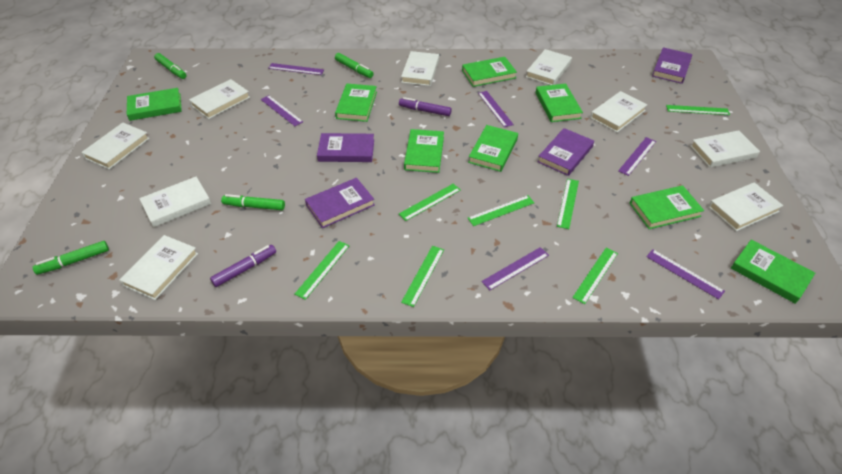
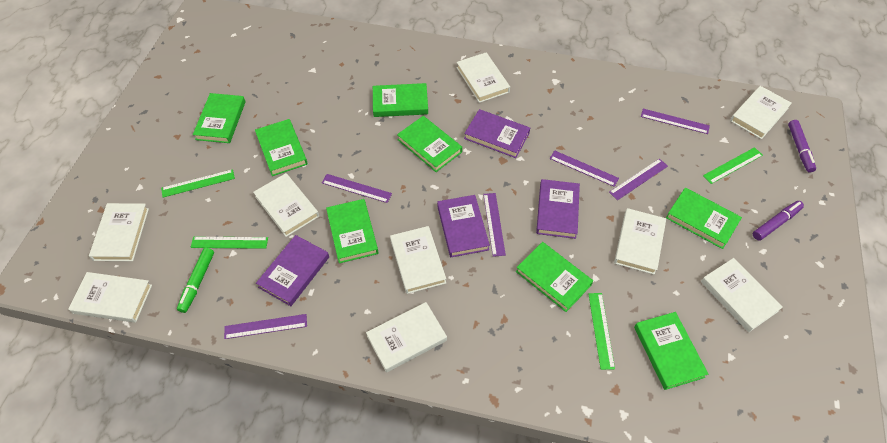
green marker: [33,241,109,275] [154,53,187,79] [221,194,285,210] [335,53,374,78] = 4 -> [177,248,214,313] = 1
green ruler: [294,241,350,300] [399,184,461,221] [401,246,444,307] [468,195,534,226] [557,179,579,229] [572,248,618,304] [666,105,730,115] = 7 -> [161,169,235,197] [191,237,268,249] [588,293,615,370] [703,147,763,184] = 4

